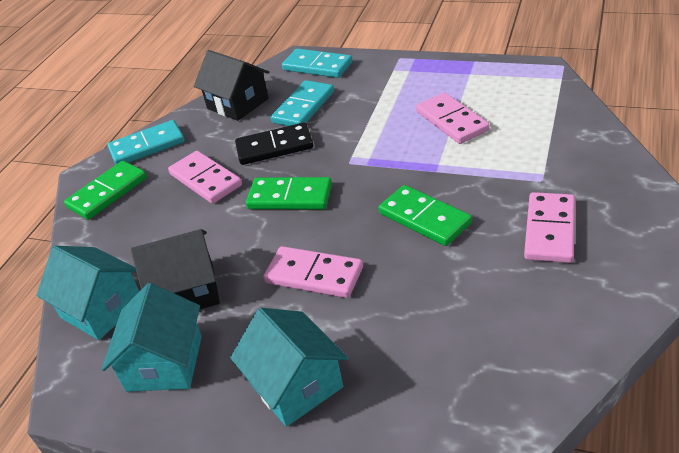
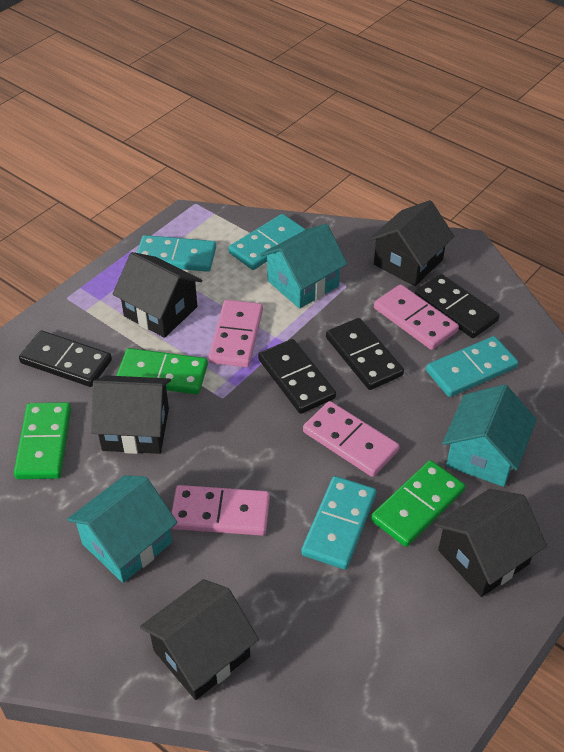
black domino: [235,122,313,165] = 1 -> [19,330,112,387] [258,339,336,414] [326,318,404,390] [415,274,500,338] = 4
black house: [131,229,220,310] [194,50,269,121] = 2 -> [91,375,171,454] [112,252,202,338] [140,579,259,700] [369,200,454,286] [434,489,547,597] = 5
turquoise domino: [107,120,185,165] [271,80,334,126] [282,48,353,78] = 3 -> [137,235,216,272] [228,214,306,270] [301,476,377,570] [426,336,518,397] = 4

